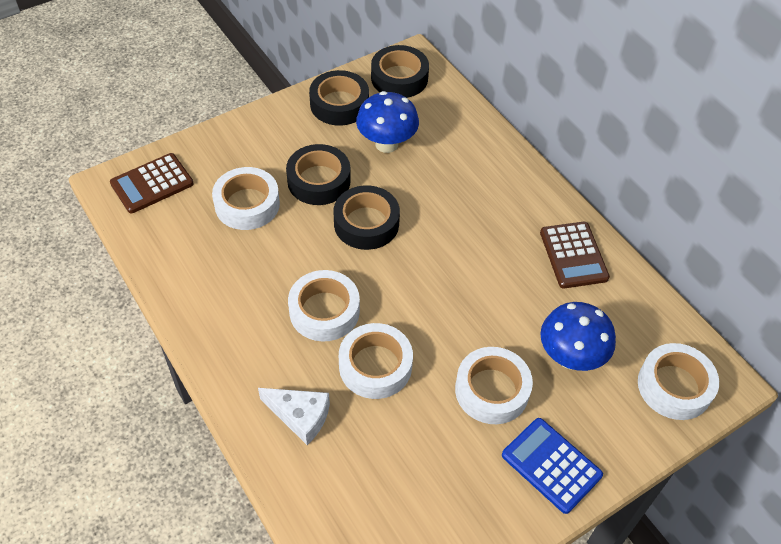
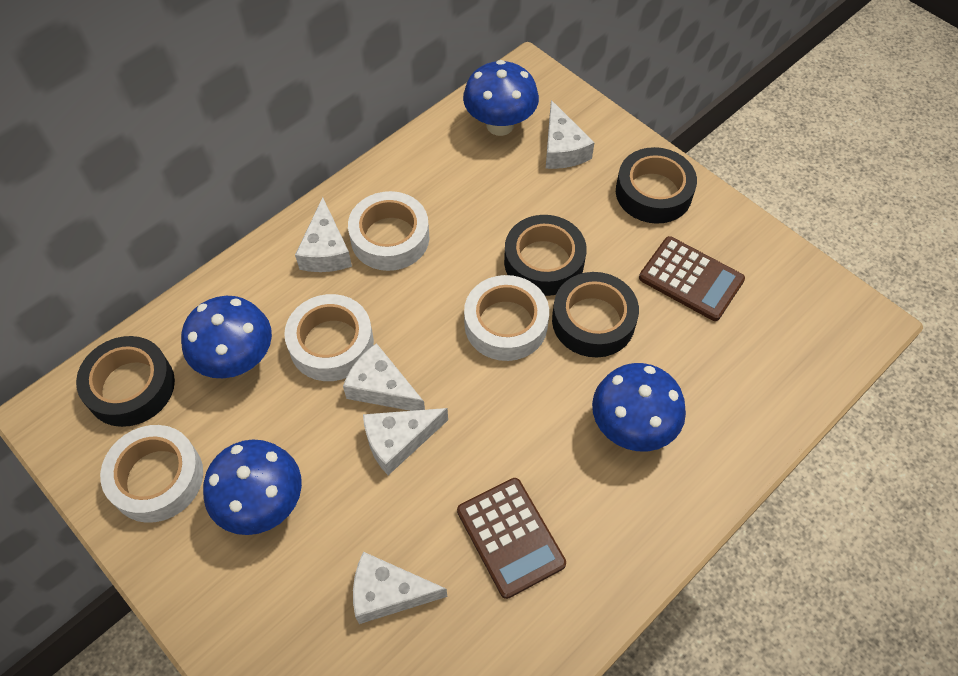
blue calculator: [502,418,603,514] = 1 -> none = 0
blue mushroom: [356,91,419,153] [540,302,616,371] = 2 -> [181,296,272,378] [203,439,302,535] [463,60,539,136] [592,363,686,451] = 4
white cheese: [258,388,330,445] = 1 -> [295,197,352,272] [343,343,425,411] [353,552,447,624] [363,408,448,475] [546,100,595,169] = 5
white tape: [212,167,280,230] [288,270,360,341] [339,323,413,399] [455,347,533,424] [638,343,719,420] = 5 -> [100,425,203,523] [284,294,374,381] [348,191,429,271] [464,275,549,361] = 4

